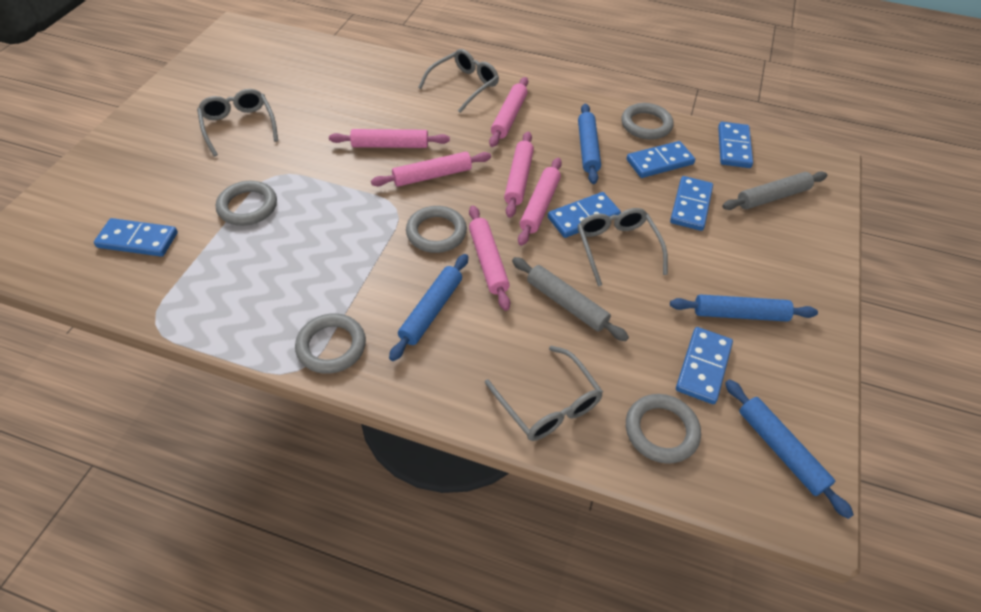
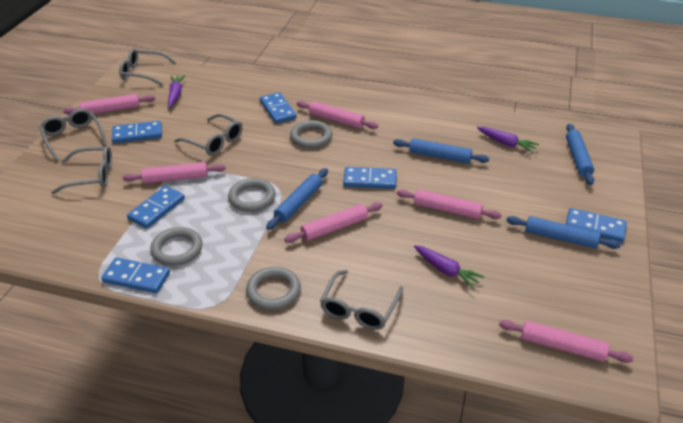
grey glasses: [197,89,278,156] [418,49,499,113] [485,346,603,441] [577,208,668,286] = 4 -> [40,109,107,161] [51,146,112,195] [119,48,176,86] [174,114,243,155] [320,270,403,330] = 5
grey ring: [216,181,277,226] [295,313,366,374] [406,206,467,253] [621,103,674,140] [626,394,701,464] = 5 -> [150,227,203,266] [228,178,276,212] [246,267,301,310] [290,120,332,148] = 4
grey rolling pin: [512,257,629,341] [722,172,827,210] = 2 -> none = 0
purple carrot: none = 0 -> [168,75,185,107] [414,245,485,289] [477,127,539,153] = 3

